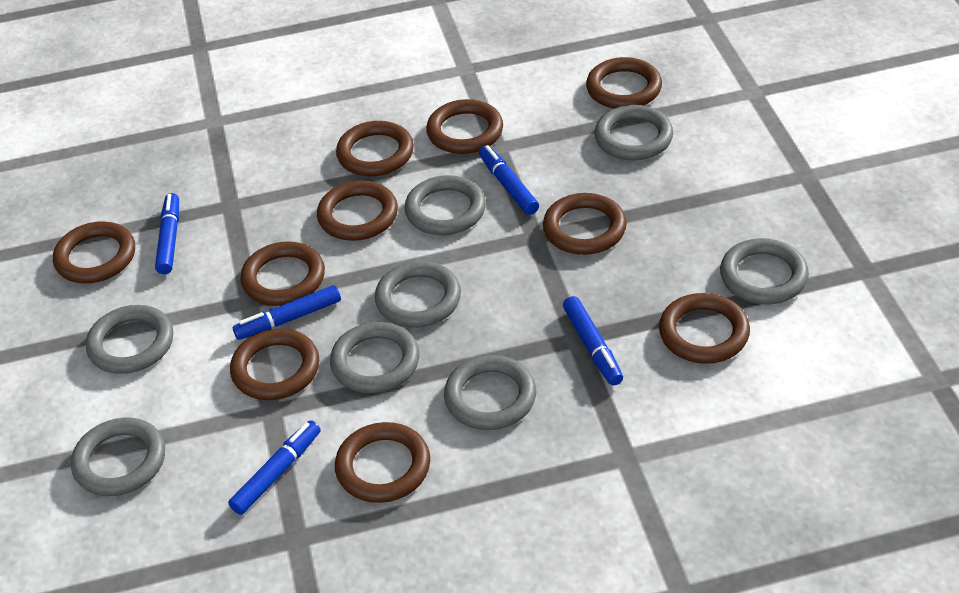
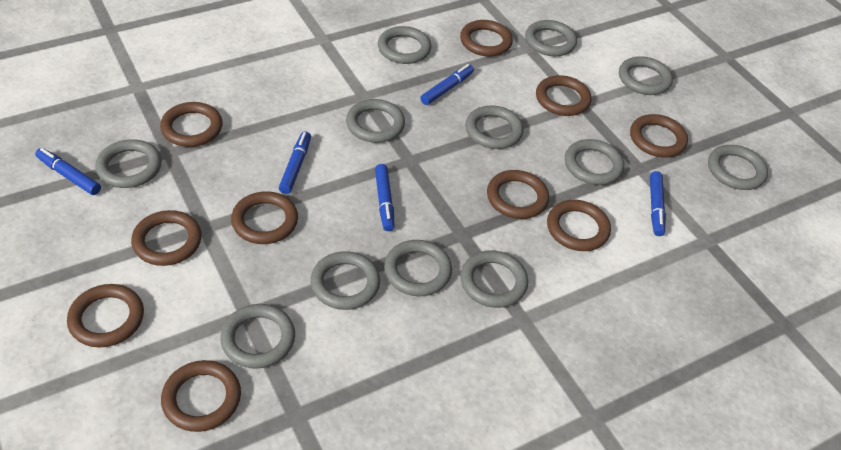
grey ring: [71,418,165,496] [86,305,173,374] [330,322,420,393] [375,261,461,328] [405,175,486,235] [444,355,536,430] [594,105,673,160] [720,238,809,304] = 8 -> [95,139,162,188] [220,304,295,369] [311,251,380,310] [346,99,405,143] [378,26,431,64] [384,240,452,296] [460,250,528,308] [465,106,523,149] [525,20,577,56] [565,139,624,185] [619,56,673,95] [708,145,768,190] = 12

